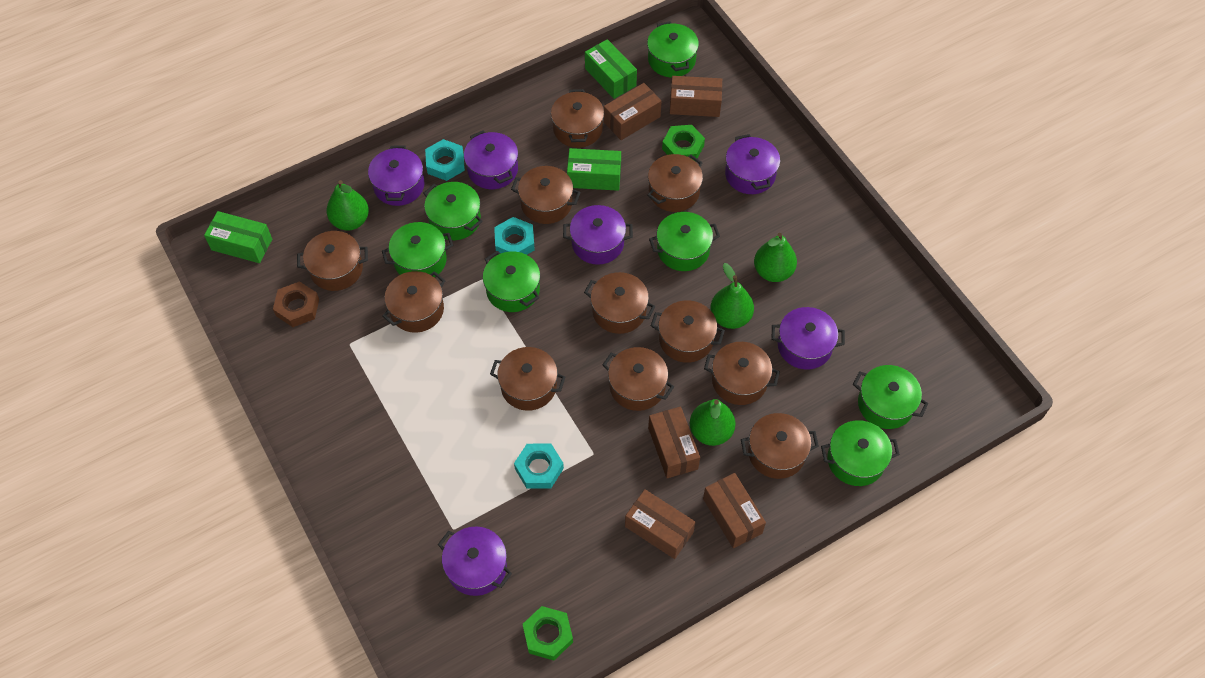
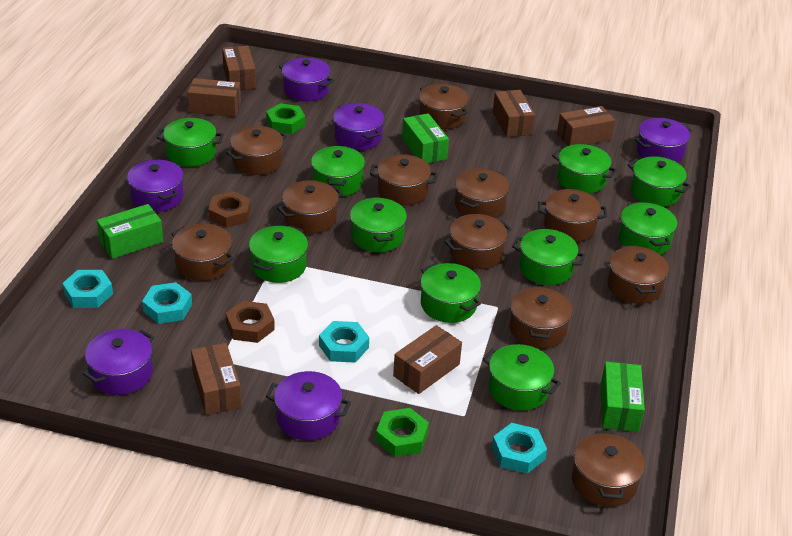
brown box: [604,83,662,140] [625,489,695,559] [648,407,700,478] [670,76,722,117] [703,473,766,548] = 5 -> [187,78,241,117] [191,343,242,415] [222,46,256,90] [393,325,462,394] [493,90,535,137] [557,106,615,146] = 6
brown nut: [273,281,319,327] = 1 -> [208,191,251,228] [226,301,275,343] = 2
green pear: [326,180,369,230] [690,399,736,446] [710,263,754,329] [754,233,797,282] = 4 -> none = 0
green pot: [382,222,453,277] [424,182,483,240] [483,251,540,312] [647,21,699,77] [649,212,720,271] [821,420,900,486] [853,365,928,429] = 7 -> [156,118,224,167] [249,226,308,283] [311,146,365,197] [350,197,407,252] [420,263,481,323] [482,344,561,410] [512,229,585,285] [552,144,617,194] [619,202,677,255] [628,156,691,207] = 10
turquoise nut: [425,139,465,181] [494,217,535,255] [514,443,564,489] = 3 -> [62,270,113,308] [142,282,192,324] [319,321,369,363] [492,423,547,474] = 4

